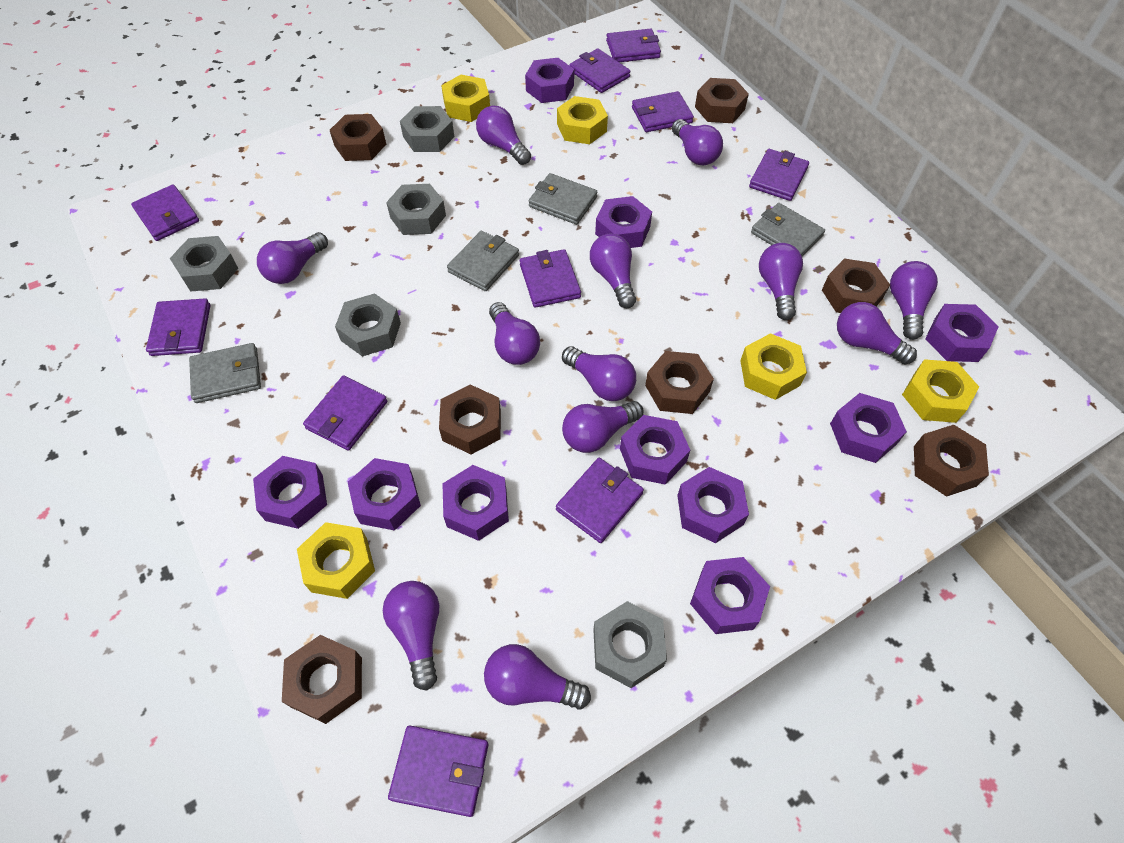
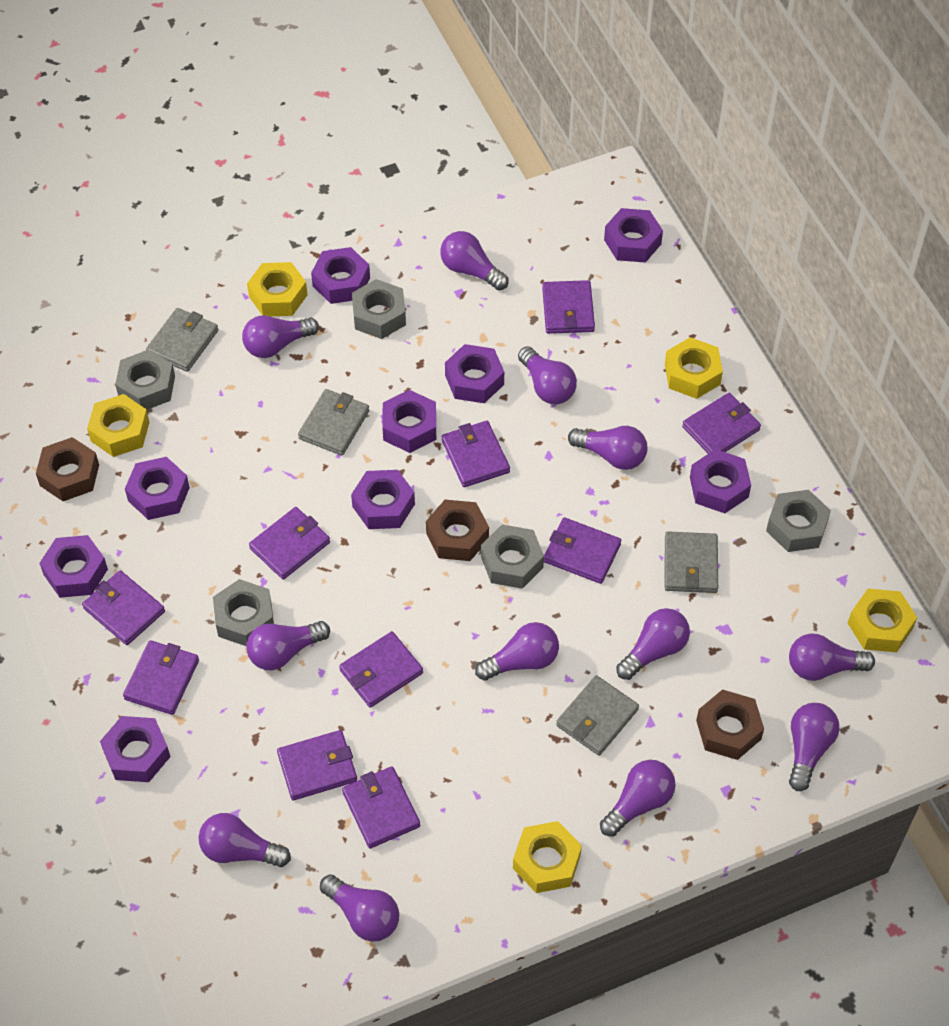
brown nut: [282,635,362,724] [330,114,386,161] [439,384,501,455] [645,351,714,414] [695,78,749,123] [822,259,890,313] [914,425,989,497] = 7 -> [36,437,99,501] [426,499,489,561] [696,689,764,760] = 3
purple nut: [253,456,327,529] [348,458,421,531] [442,465,509,541] [525,58,574,103] [595,196,652,248] [620,415,690,485] [677,467,749,543] [690,557,770,634] [830,393,907,463] [925,304,999,362] = 10 -> [39,535,108,598] [100,716,171,782] [125,457,190,520] [311,247,370,304] [351,470,415,529] [382,390,436,453] [445,344,504,403] [604,208,663,263] [690,449,751,513] = 9

